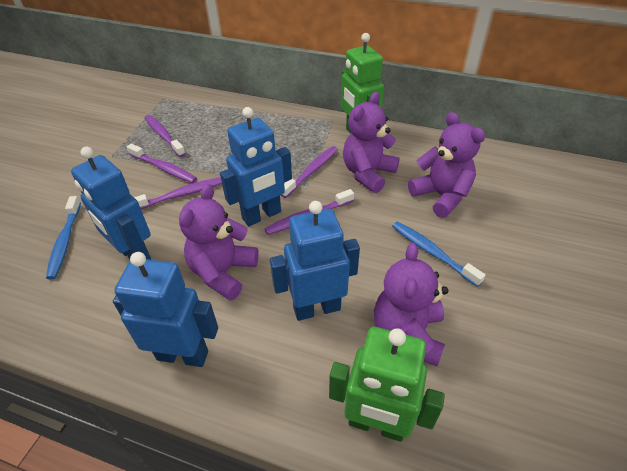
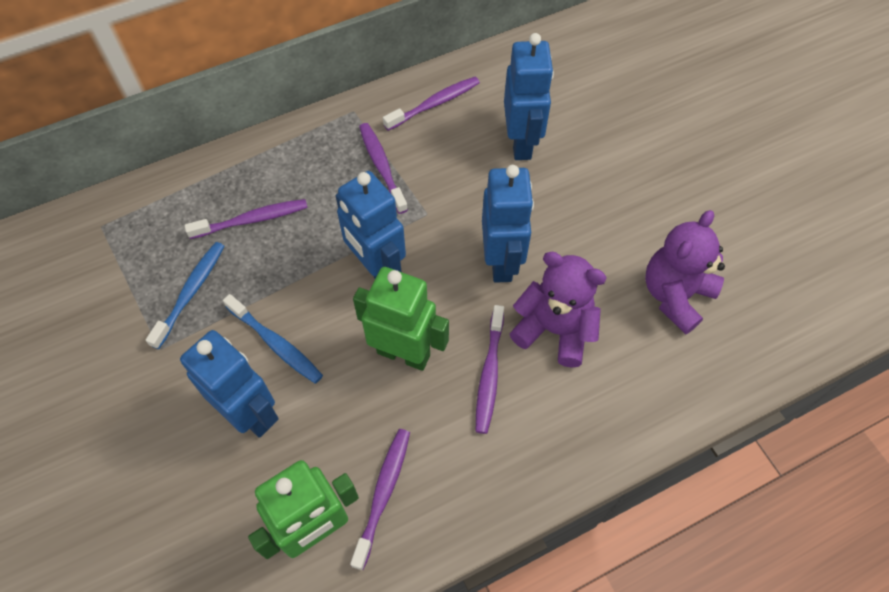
purple teddy bear: [179,184,259,301] [343,92,400,193] [374,243,448,366] [408,112,485,218] = 4 -> [509,252,607,368] [645,210,725,334] = 2

